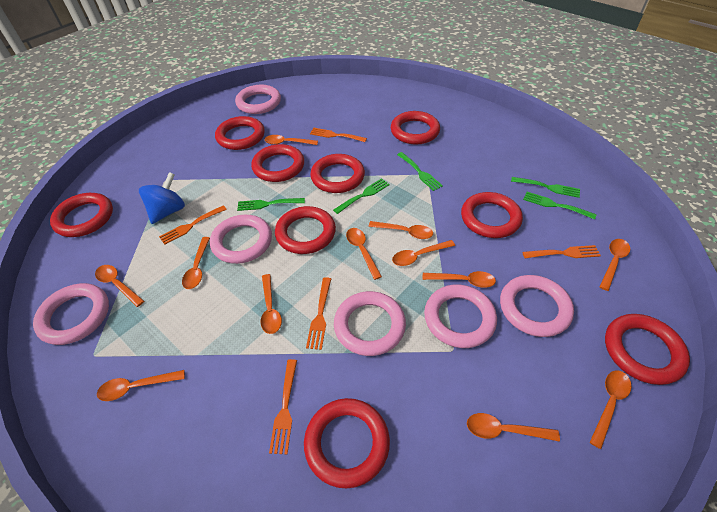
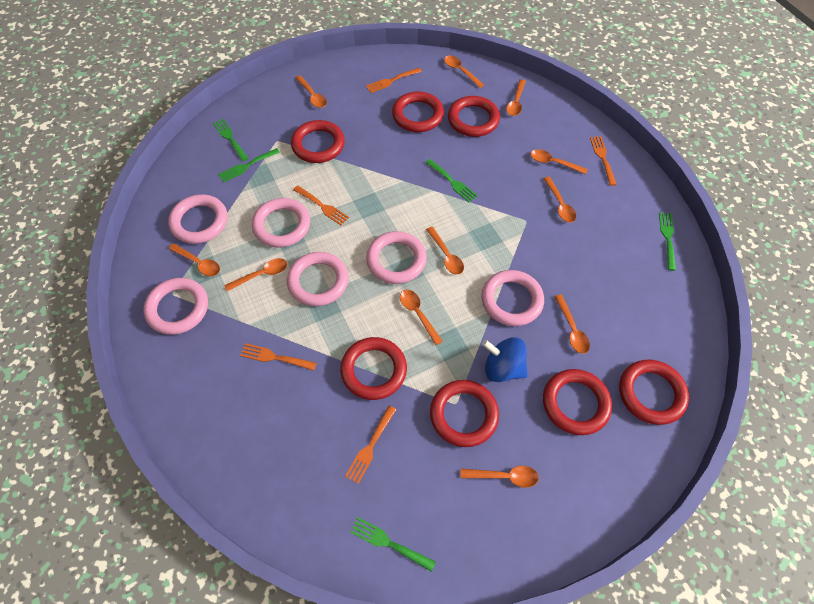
orange spoon: [95,265,144,307] [97,370,185,401] [182,237,210,289] [261,274,282,334] [265,135,318,145] [346,228,382,280] [369,221,433,239] [392,240,455,266] [422,271,496,288] [467,413,560,442] [590,371,632,449] [600,239,630,291] = 12 -> [168,243,220,276] [224,258,287,291] [296,75,327,108] [400,290,443,345] [426,226,464,275] [444,55,484,88] [460,466,539,488] [506,79,526,116] [530,149,588,174] [544,177,576,222] [554,294,590,354] = 11
red ring: [50,193,113,237] [215,116,265,150] [251,144,304,182] [275,206,336,254] [304,398,390,488] [310,154,365,193] [391,111,440,144] [461,192,523,238] [605,314,690,385] = 9 -> [291,120,345,163] [340,337,407,400] [392,91,444,132] [430,380,499,447] [448,96,500,137] [543,369,612,435] [619,360,689,425] = 7

